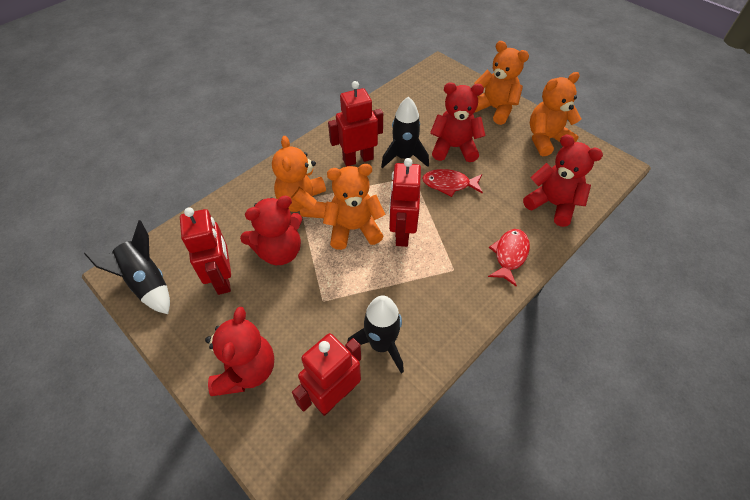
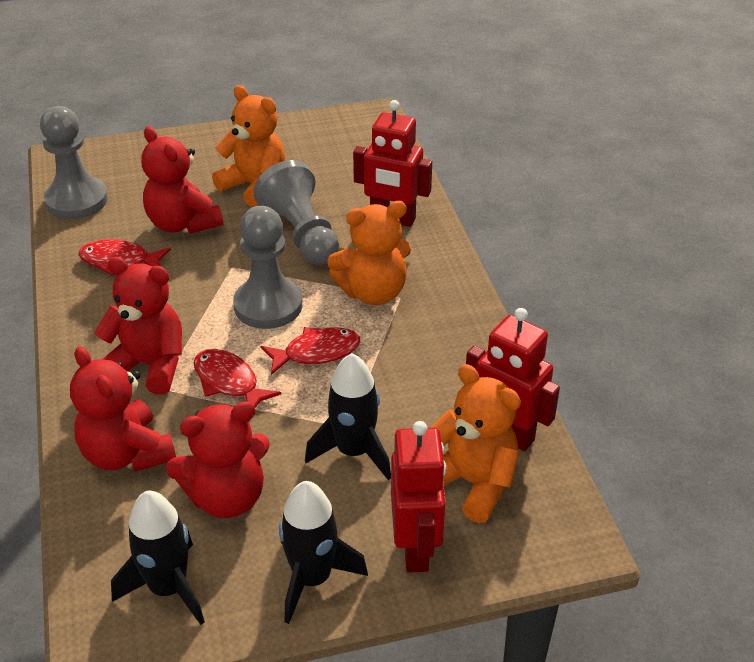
grey pawn: none = 0 -> [40,106,108,219] [233,206,302,329] [254,160,339,265] = 3
orange teddy bear: [272,136,326,218] [323,164,385,250] [474,41,529,125] [530,72,581,156] = 4 -> [212,85,285,207] [327,201,411,305] [431,364,521,523] = 3
red fish: [422,169,483,197] [488,229,530,287] = 2 -> [79,239,171,276] [194,349,281,408] [261,327,360,375] = 3
red robot: [180,207,231,295] [292,333,361,416] [328,81,383,167] [389,158,421,247] = 4 -> [353,100,432,227] [391,421,446,573] [466,308,560,451] = 3

